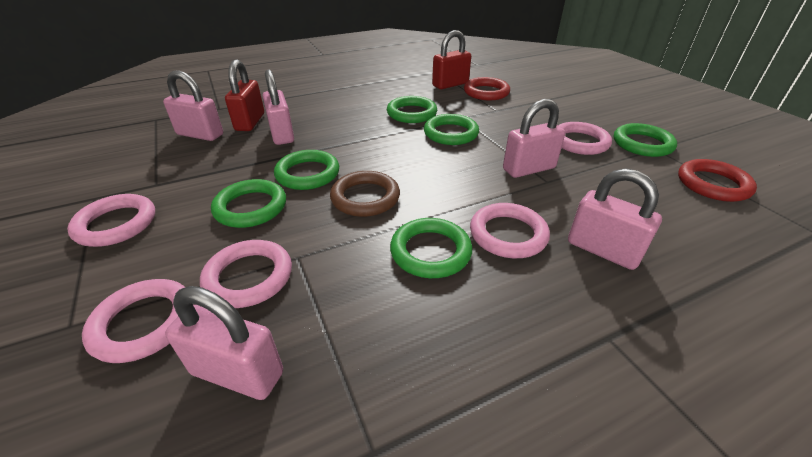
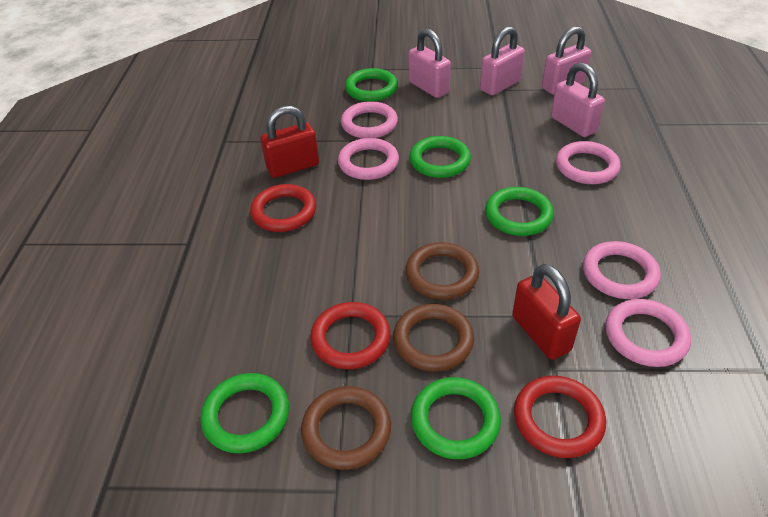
brown ring: [330,171,400,217] = 1 -> [301,386,391,470] [393,304,474,372] [405,242,479,300] = 3
green ring: [211,179,286,228] [274,150,339,190] [387,96,437,123] [390,218,472,278] [424,114,479,145] [614,123,677,157] = 6 -> [200,373,289,453] [345,68,398,101] [409,136,471,178] [411,377,501,459] [485,187,554,236] = 5
pink padlock: [163,70,223,141] [165,286,283,400] [262,70,294,145] [503,99,565,178] [568,169,662,270] = 5 -> [409,29,451,98] [480,26,525,95] [542,26,591,95] [551,63,605,137] = 4
red ring: [464,77,510,100] [678,159,757,202] = 2 -> [250,184,316,232] [310,302,390,369] [514,376,606,458] = 3

